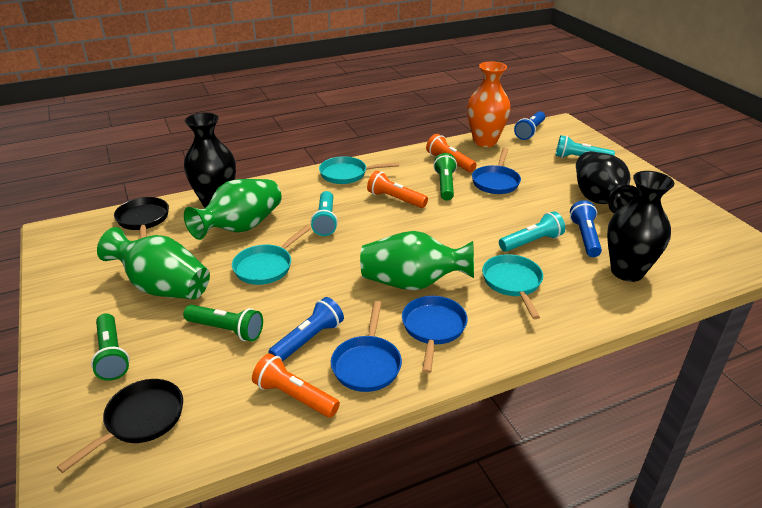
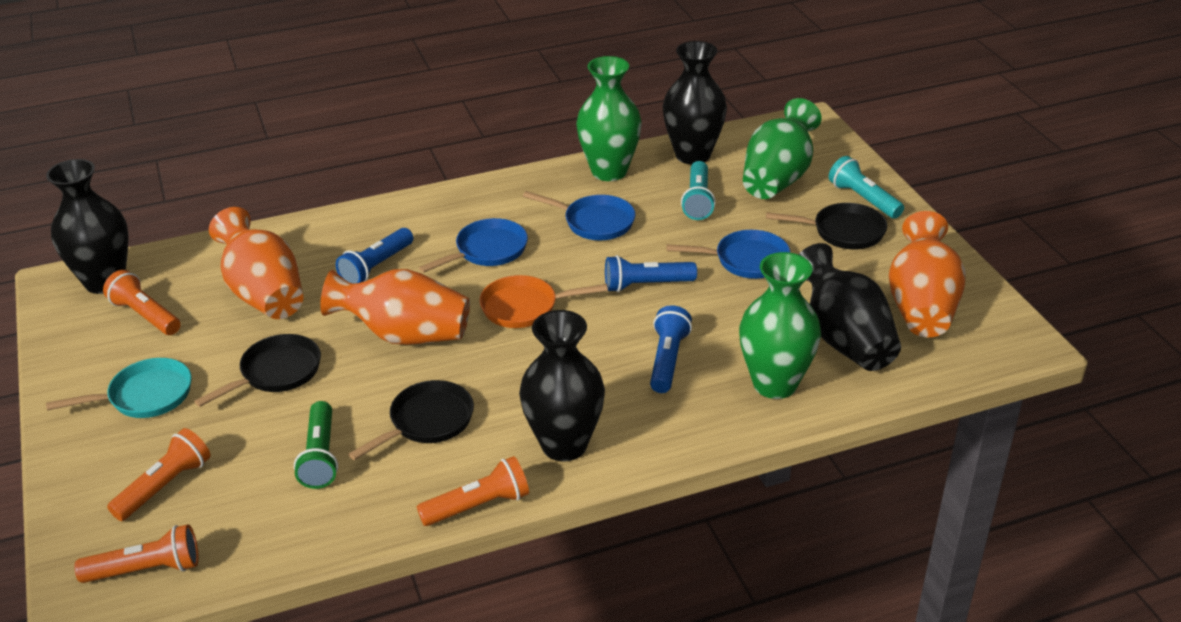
black pan: [57,379,183,473] [114,197,169,239] = 2 -> [194,334,321,407] [348,380,474,460] [766,203,887,249] = 3
black vase: [184,112,236,208] [576,151,638,214] [607,171,674,282] = 3 -> [46,159,129,294] [519,310,605,461] [663,41,727,165] [798,243,901,371] = 4
green flashlight: [91,313,130,381] [183,305,263,341] [433,153,457,201] = 3 -> [294,401,338,489] = 1
orange flashlight: [252,353,340,418] [367,171,428,208] [426,134,476,172] = 3 -> [74,524,199,583] [103,270,181,335] [107,428,211,521] [417,456,529,526] = 4
orange pan: none = 0 -> [479,275,608,328] = 1
orange vase: [467,62,511,147] = 1 -> [209,207,303,319] [320,269,470,345] [889,211,966,337] = 3
turquoise flashlight: [311,191,338,236] [499,211,565,252] [556,135,615,158] = 3 -> [681,161,716,220] [829,156,904,219] = 2
turquoise pan: [232,225,311,285] [319,156,399,184] [482,254,543,319] = 3 -> [46,358,192,418] = 1

